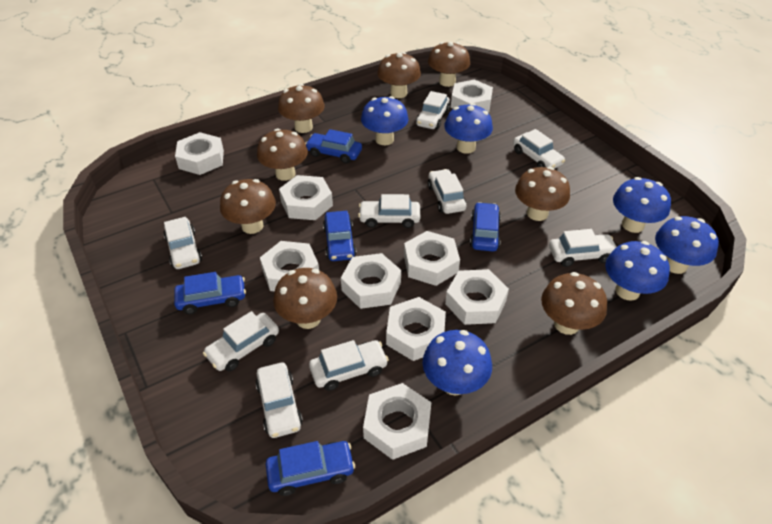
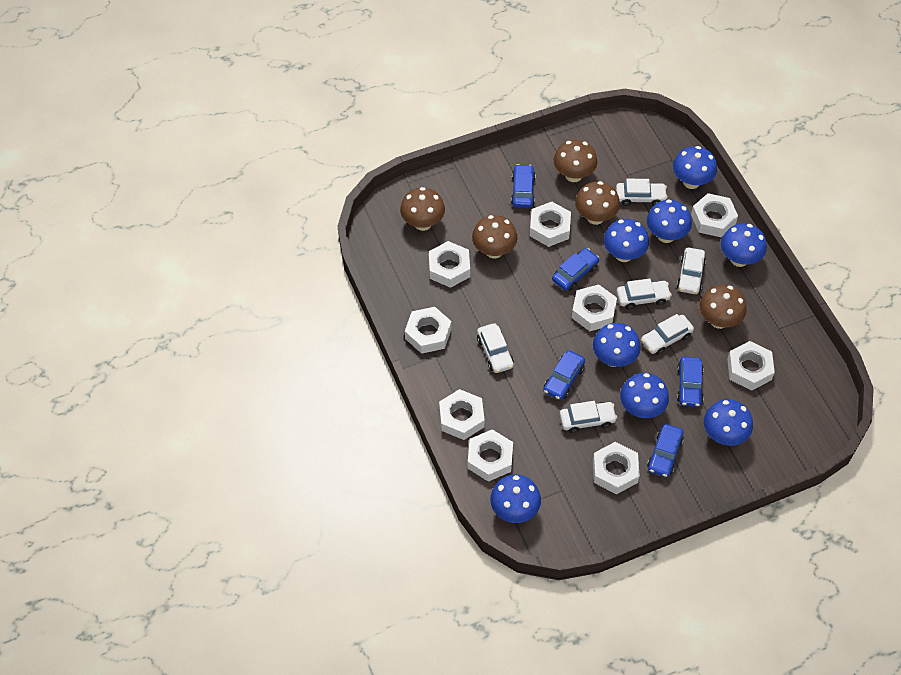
blue mushroom: [361,96,408,145] [423,330,492,396] [444,103,493,154] [605,241,670,301] [613,177,671,233] [655,216,719,274] = 6 -> [490,474,541,523] [593,323,641,367] [604,219,649,262] [620,373,669,418] [647,199,692,243] [673,146,717,189] [704,399,753,446] [721,224,767,267] = 8
brown mushroom: [220,179,276,234] [257,128,308,181] [273,268,337,329] [278,84,325,133] [378,52,421,98] [428,42,470,87] [515,167,570,221] [541,272,607,335] = 8 -> [400,187,445,231] [472,215,517,258] [554,140,597,182] [575,181,620,225] [699,285,747,329] = 5
white car: [163,217,202,269] [203,311,279,371] [255,363,303,438] [309,340,389,391] [358,194,420,228] [416,91,450,129] [428,169,467,214] [513,129,565,169] [549,229,616,267] = 9 -> [477,323,514,373] [560,401,618,433] [616,179,668,206] [617,279,672,310] [641,314,694,355] [677,248,706,294] = 6

